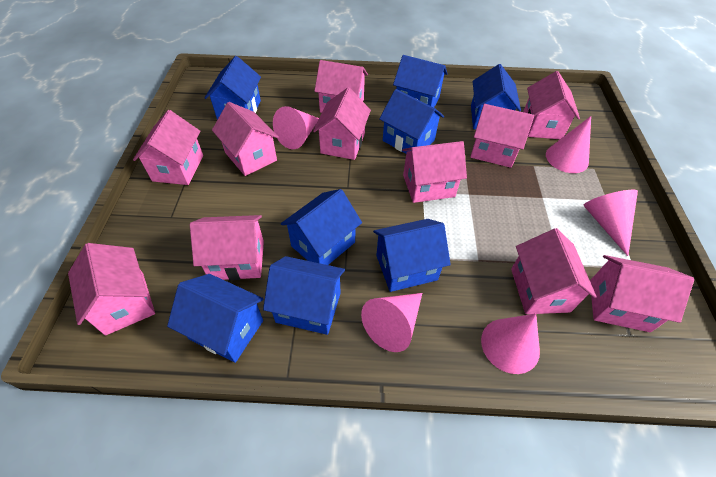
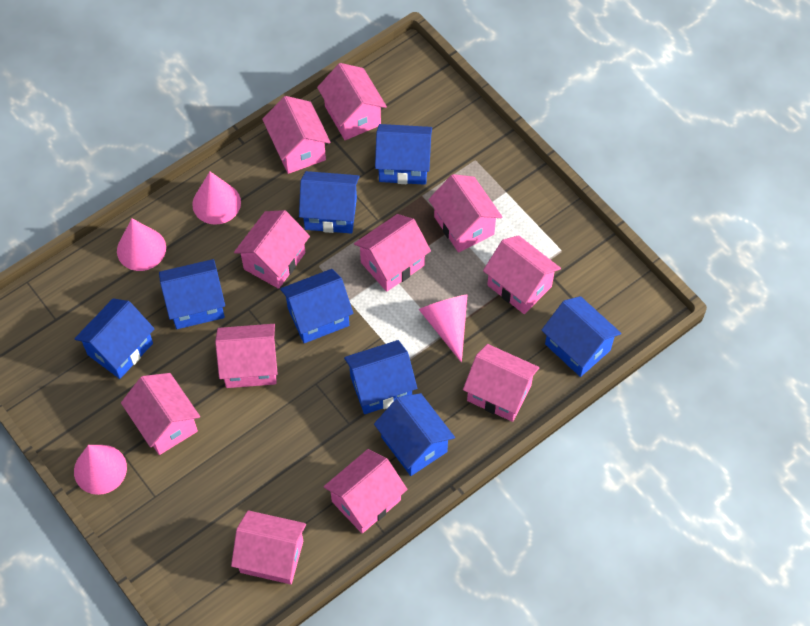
pink cone: [273,106,319,149] [361,293,422,352] [481,314,540,374] [546,116,591,173] [583,190,638,256] = 5 -> [74,445,127,495] [117,219,166,271] [192,172,241,225] [419,295,468,363] = 4

